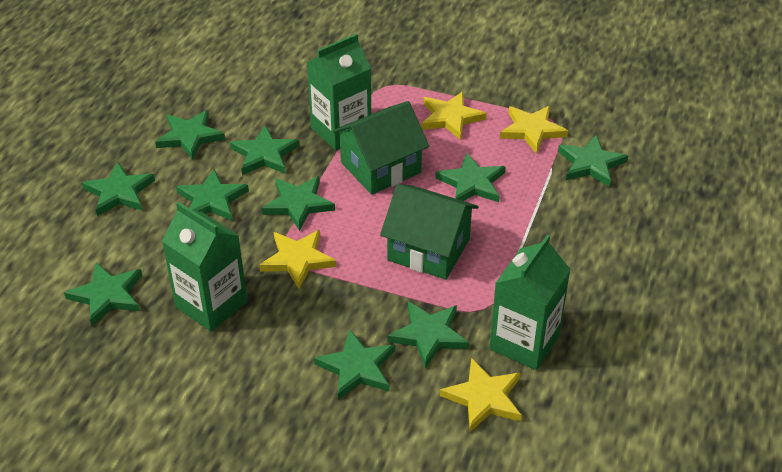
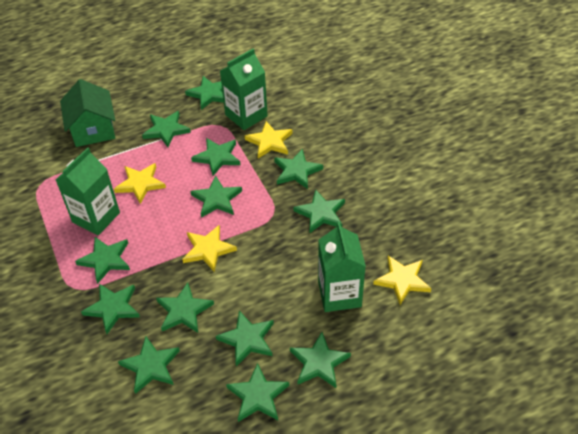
green house: [333,101,429,195] [380,184,478,280] = 2 -> [60,79,115,147] = 1
green star: [64,262,142,326] [82,162,155,216] [155,110,225,160] [176,169,249,221] [230,125,299,175] [262,176,335,231] [314,329,395,400] [388,301,469,369] [435,153,506,202] [558,135,628,187] = 10 -> [75,237,130,284] [81,284,140,334] [118,336,180,394] [142,111,191,147] [156,282,214,333] [185,76,224,110] [190,176,242,218] [191,138,241,176] [216,311,274,366] [226,363,289,422] [274,149,323,189] [290,332,351,388] [294,189,345,233] = 13

